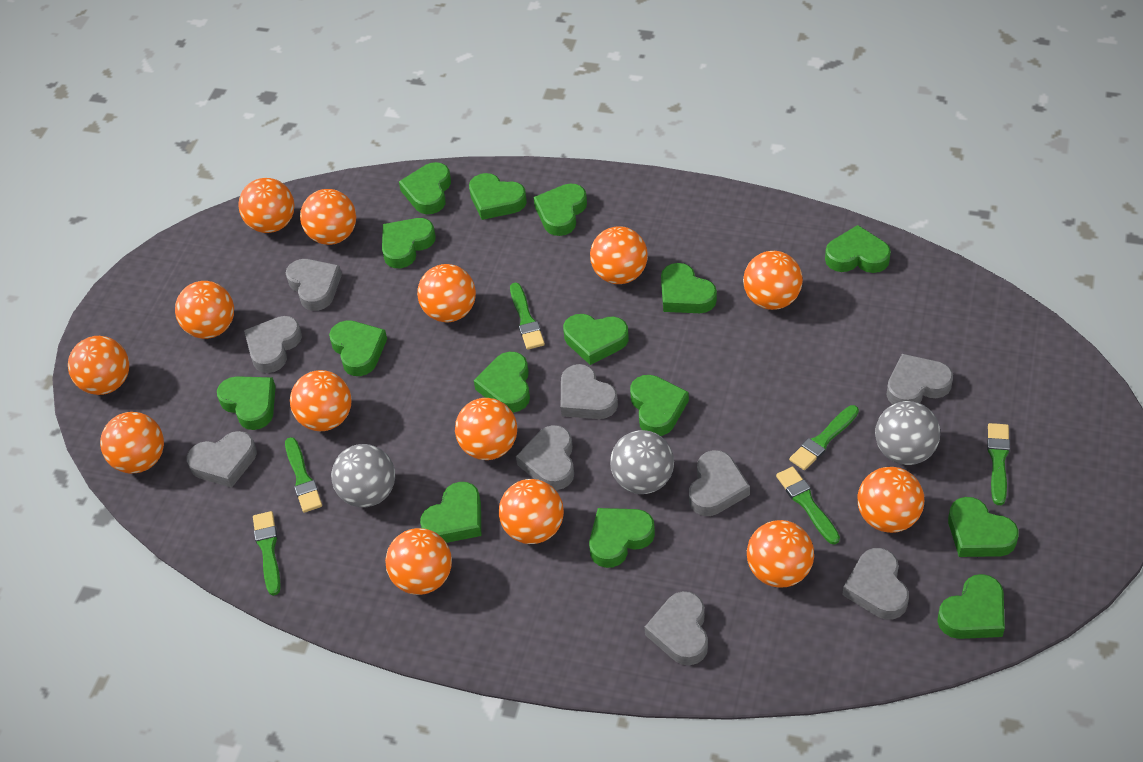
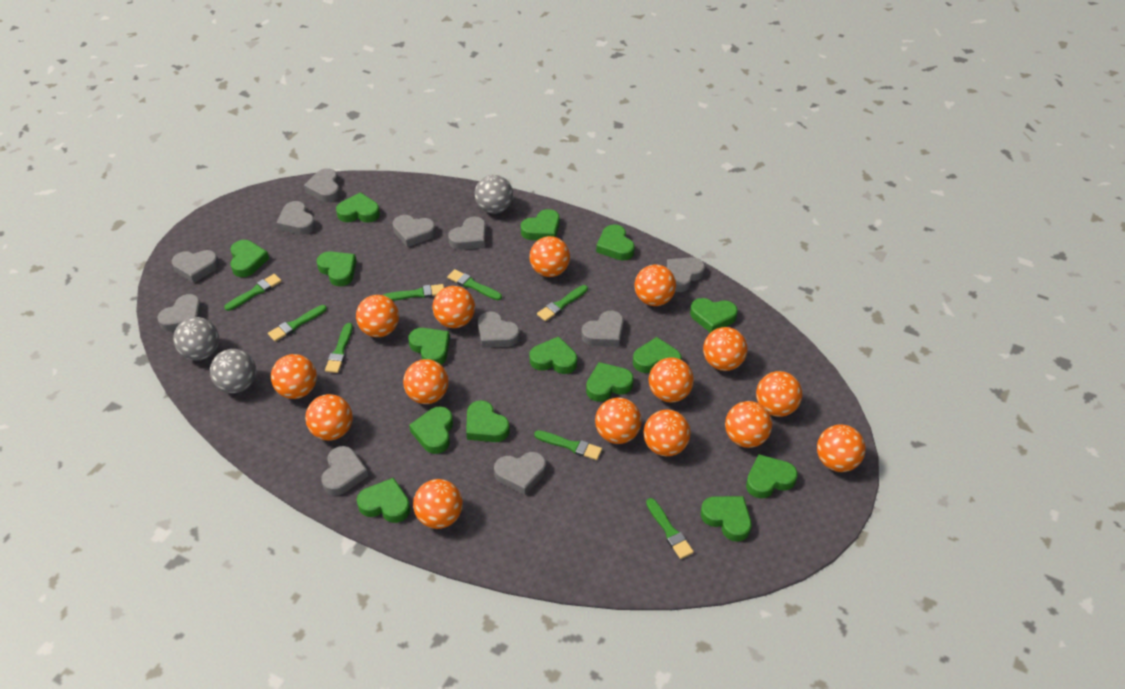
green brush: [253,511,281,596] [285,437,322,513] [510,282,545,350] [776,467,840,544] [789,405,859,470] [987,423,1010,505] = 6 -> [224,274,282,311] [268,305,327,342] [325,323,353,373] [383,284,444,301] [447,269,502,300] [534,430,602,460] [537,285,588,321] [646,498,694,559] = 8
grey heart: [187,431,257,488] [244,316,302,373] [286,259,342,311] [516,425,574,490] [561,364,618,419] [645,591,708,666] [689,450,750,516] [843,548,909,619] [886,354,953,405] = 9 -> [157,294,202,332] [171,250,219,283] [276,201,316,235] [304,168,340,202] [321,446,368,496] [393,215,436,247] [448,216,486,250] [478,311,520,348] [494,452,546,495] [581,310,624,347] [667,257,705,292] = 11
orange ball: [68,336,129,395] [100,412,164,473] [175,281,234,339] [239,178,294,233] [290,370,351,431] [300,189,356,245] [385,528,452,595] [417,264,476,322] [455,398,517,460] [499,479,564,544] [590,226,648,284] [743,251,803,310] [747,520,814,588] [858,467,924,533] = 14 -> [271,354,317,399] [305,394,353,441] [356,295,399,337] [403,359,449,404] [413,479,463,529] [432,286,475,328] [530,236,570,277] [595,397,642,444] [634,265,676,306] [644,410,691,456] [649,357,694,403] [703,327,748,371] [725,401,772,448] [756,371,802,417] [817,424,865,472] = 15

